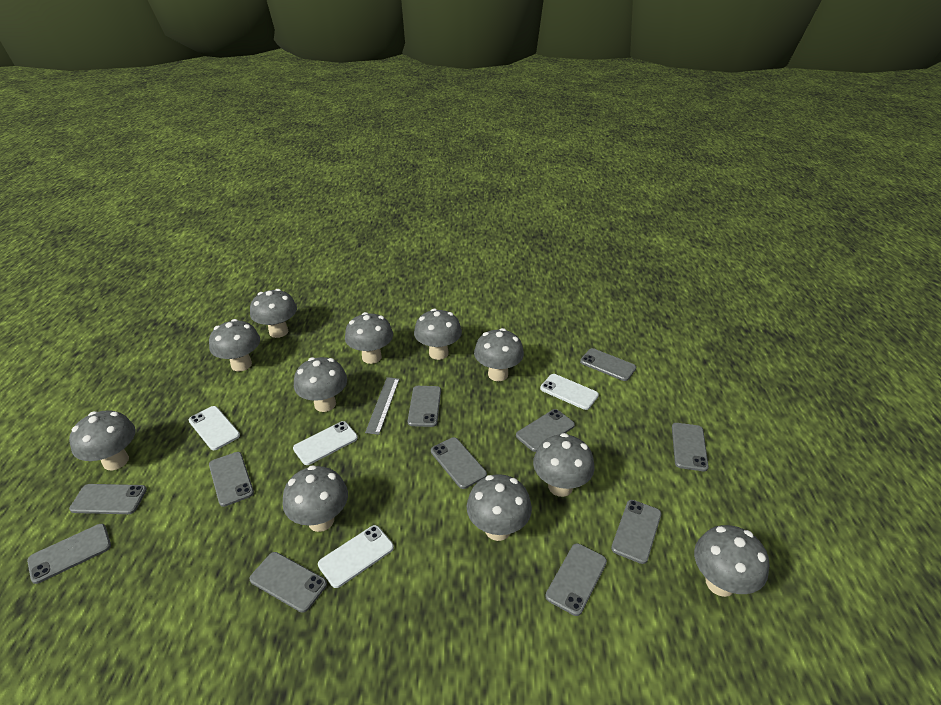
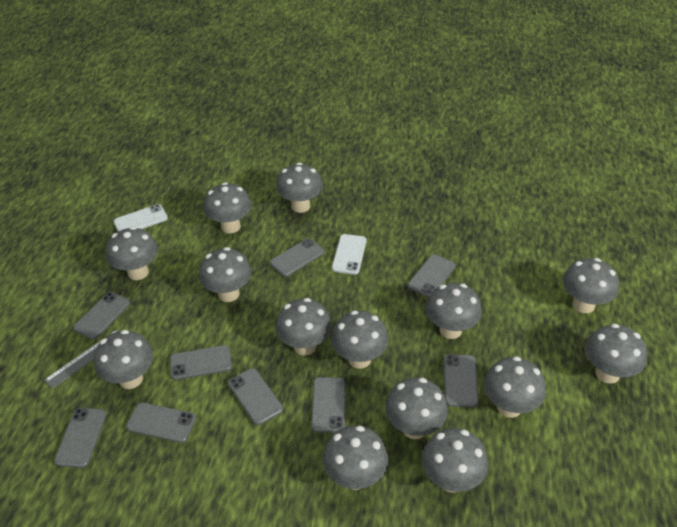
grey mushroom: [69,410,136,470] [209,319,260,371] [250,289,297,338] [282,465,348,532] [294,357,347,412] [345,312,393,364] [414,309,462,360] [466,474,532,541] [474,328,524,381] [533,433,595,497] [694,525,769,597] = 11 -> [94,330,153,389] [106,227,158,280] [199,247,252,302] [204,182,252,233] [275,298,332,356] [276,163,323,213] [323,426,388,490] [331,311,389,369] [385,378,448,439] [422,428,488,493] [426,283,482,339] [484,356,546,418] [563,258,619,313] [586,324,647,384] = 14
grey phone: [27,524,111,584] [69,484,147,514] [209,452,254,507] [249,552,327,613] [408,386,441,427] [431,437,487,489] [516,409,575,452] [545,543,607,616] [580,348,636,381] [611,500,661,564] [672,423,709,471] = 11 -> [54,408,106,468] [73,292,130,340] [126,402,196,443] [170,345,232,380] [228,368,283,425] [270,238,324,277] [311,377,346,433] [408,254,456,298] [444,354,479,408] = 9
white phone: [189,406,240,450] [293,421,358,465] [318,525,394,588] [540,374,599,410] = 4 -> [113,204,168,232] [332,234,367,275] = 2

